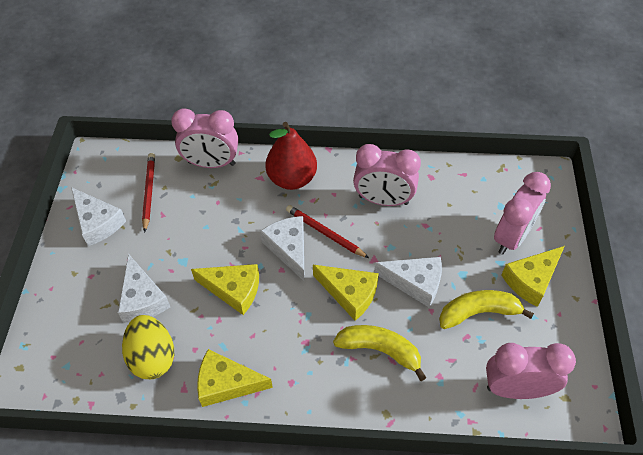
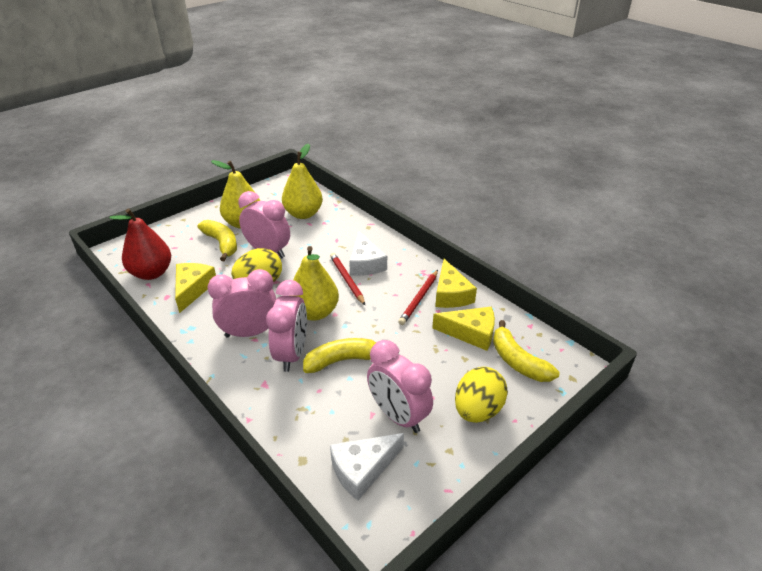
white cheese: [71,187,126,246] [118,254,170,323] [260,216,305,282] [374,257,442,307] = 4 -> [330,433,404,501] [349,231,387,276] = 2
yellow banana: [333,325,427,381] [439,290,534,329] = 2 -> [197,220,237,261] [303,338,376,373] [493,320,559,382] = 3
yellow cheese: [191,264,259,315] [197,349,273,407] [313,265,379,321] [502,246,565,307] = 4 -> [175,263,216,313] [432,307,495,351] [435,259,477,308] = 3
yellow egg: [122,315,174,379] = 1 -> [231,248,282,282] [455,367,508,423] = 2
yellow pear: none = 0 -> [211,160,260,228] [282,144,323,219] [293,246,339,321] = 3

